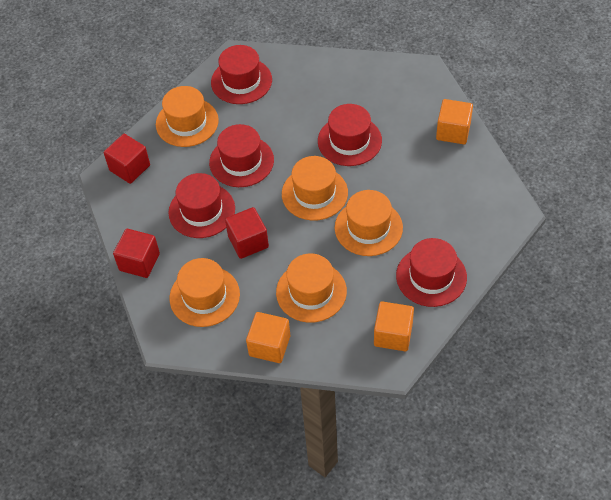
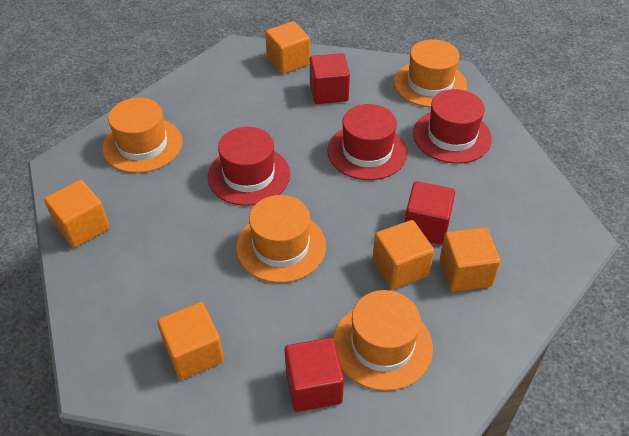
orange cube: [246,312,290,363] [374,301,414,351] [436,99,473,144] = 3 -> [44,180,110,248] [157,302,224,380] [265,21,310,74] [373,220,434,289] [440,227,501,292] = 5
orange hat: [156,86,219,147] [169,258,240,327] [276,254,347,323] [282,156,348,221] [335,190,403,256] = 5 -> [102,98,182,173] [236,195,326,283] [333,290,433,391] [394,39,467,108] = 4
red hat: [168,173,235,238] [209,124,274,187] [211,45,272,104] [318,104,382,166] [396,238,467,307] = 5 -> [208,127,290,206] [327,104,407,180] [413,89,492,164] = 3

